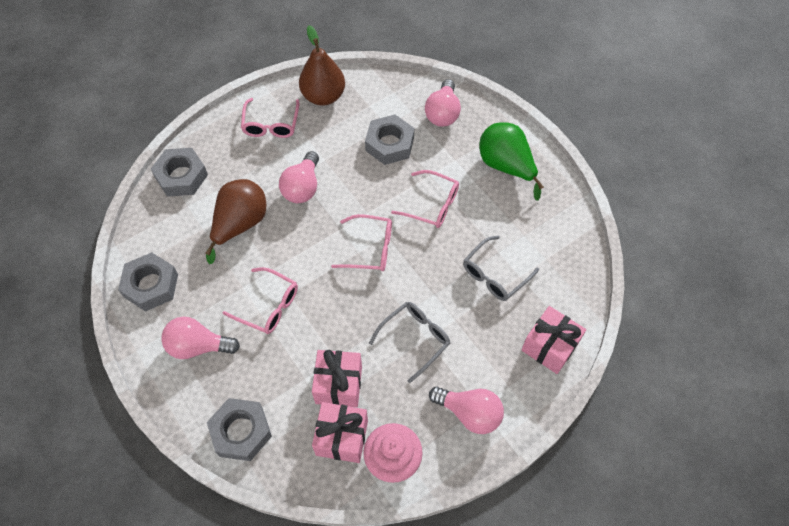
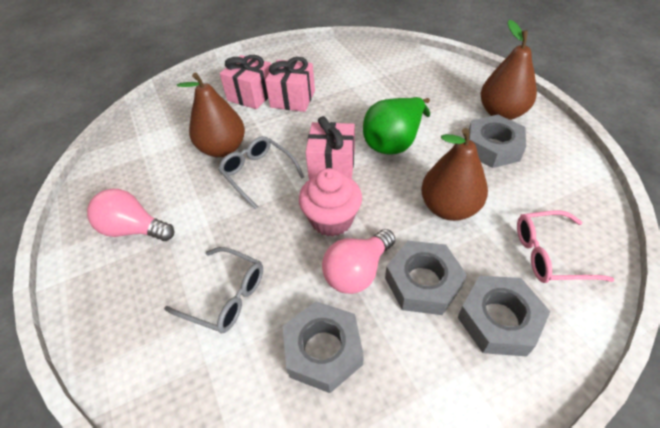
brown pear: [205,179,266,264] [299,25,345,106] = 2 -> [177,73,245,157] [421,128,488,221] [480,20,537,120] = 3
pink glasses: [222,267,298,334] [241,98,299,138] [331,214,392,271] [391,170,459,228] = 4 -> [517,211,615,283] = 1
pink light bulb: [161,317,240,359] [279,151,319,203] [425,79,461,127] [429,387,504,434] = 4 -> [87,189,174,241] [322,229,395,294] = 2

